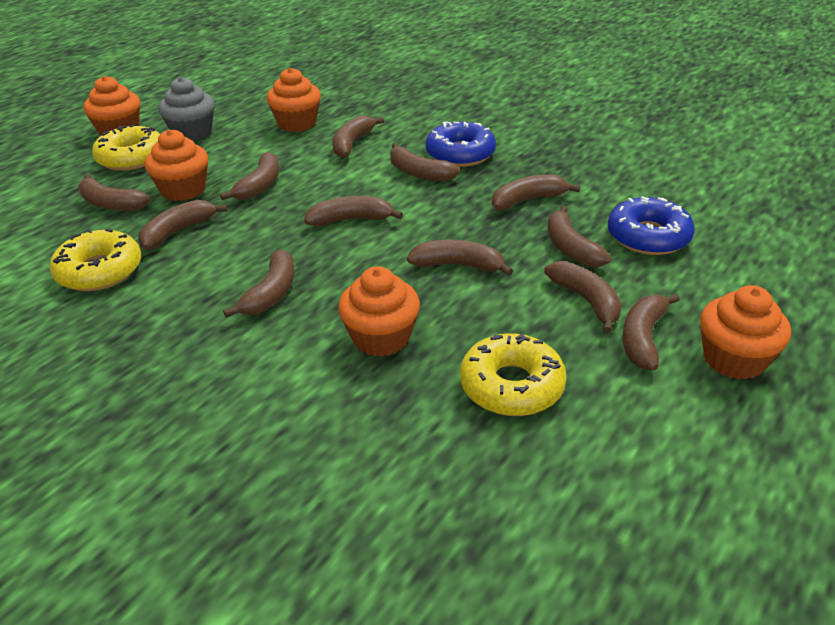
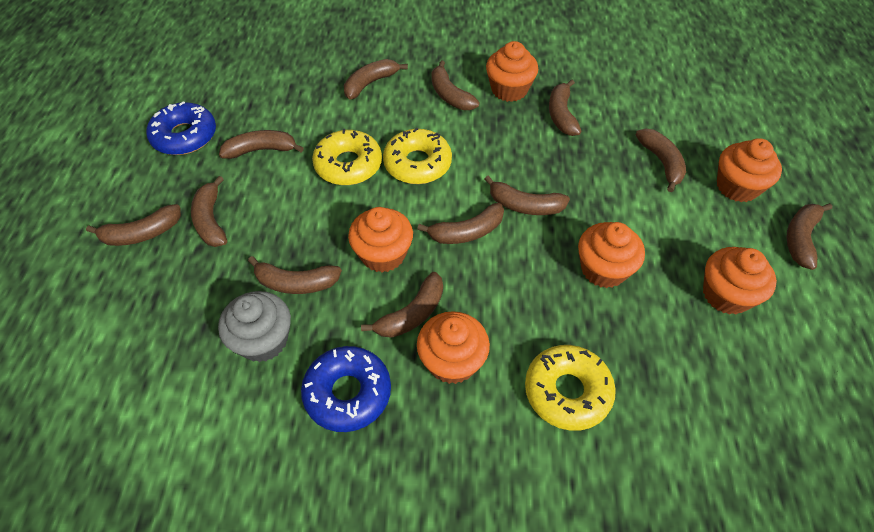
orange cupcake: [83,76,140,136] [145,129,208,201] [267,68,321,132] [338,266,420,357] [700,285,791,379] = 5 -> [348,207,413,273] [417,311,490,384] [486,41,538,102] [578,222,645,288] [703,247,777,315] [717,138,782,202] = 6

